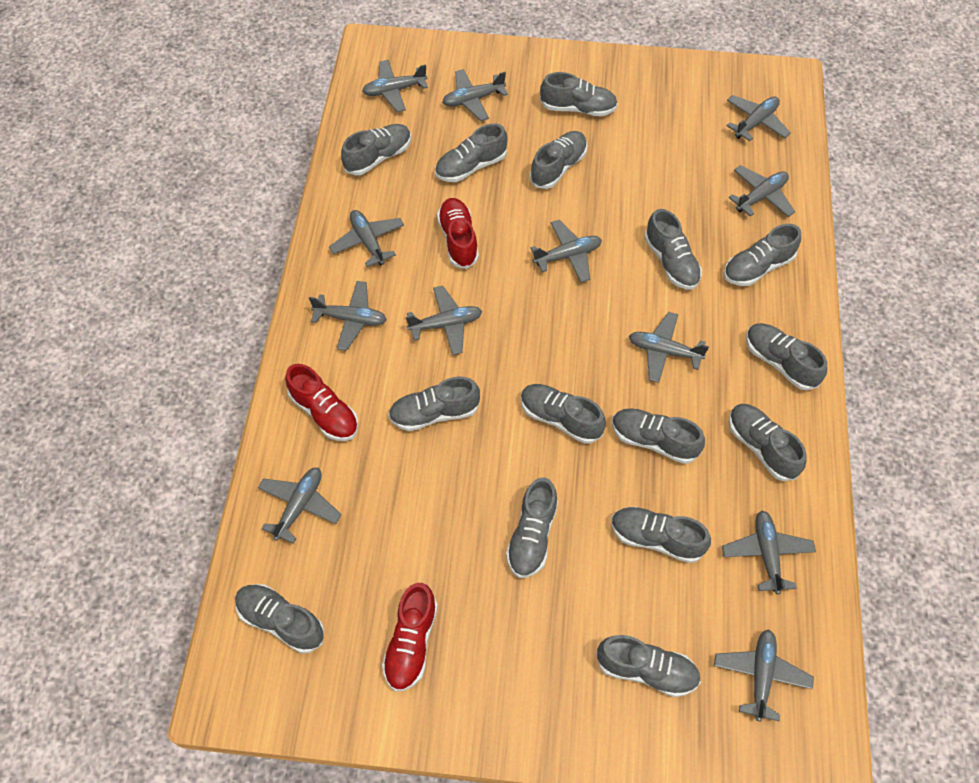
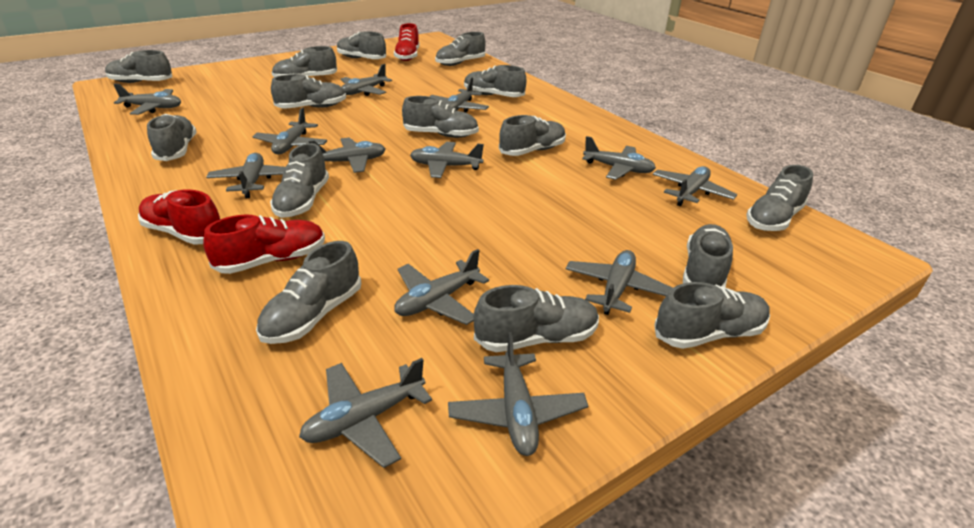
grey plane: [258,468,342,543] [309,281,387,351] [329,210,404,267] [362,60,428,112] [406,286,482,355] [443,69,508,121] [531,220,602,283] [629,312,709,383] [714,629,814,721] [722,511,816,594] [727,95,791,141] [728,165,795,217] = 12 -> [114,84,181,115] [206,153,285,198] [252,108,327,154] [299,358,432,468] [308,138,385,173] [340,64,392,96] [394,249,489,325] [410,142,484,178] [429,77,489,113] [448,332,588,456] [566,250,672,315] [582,136,656,180] [653,166,737,206] = 13

